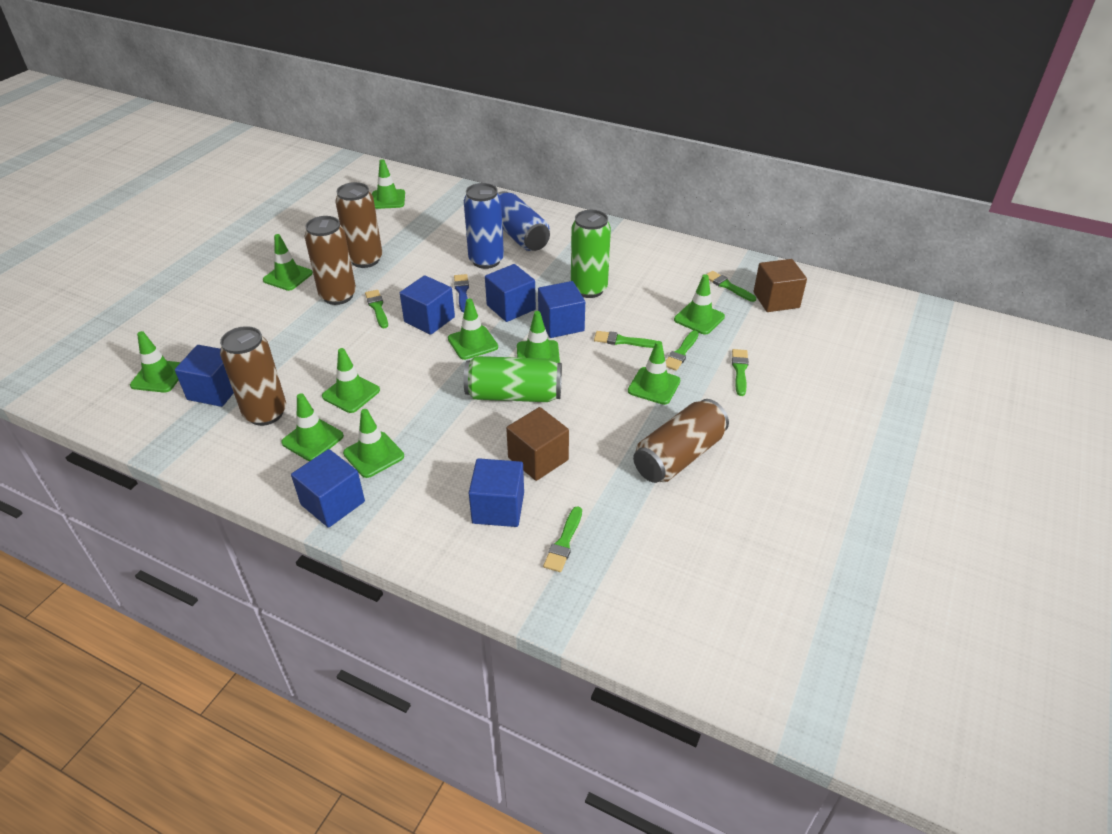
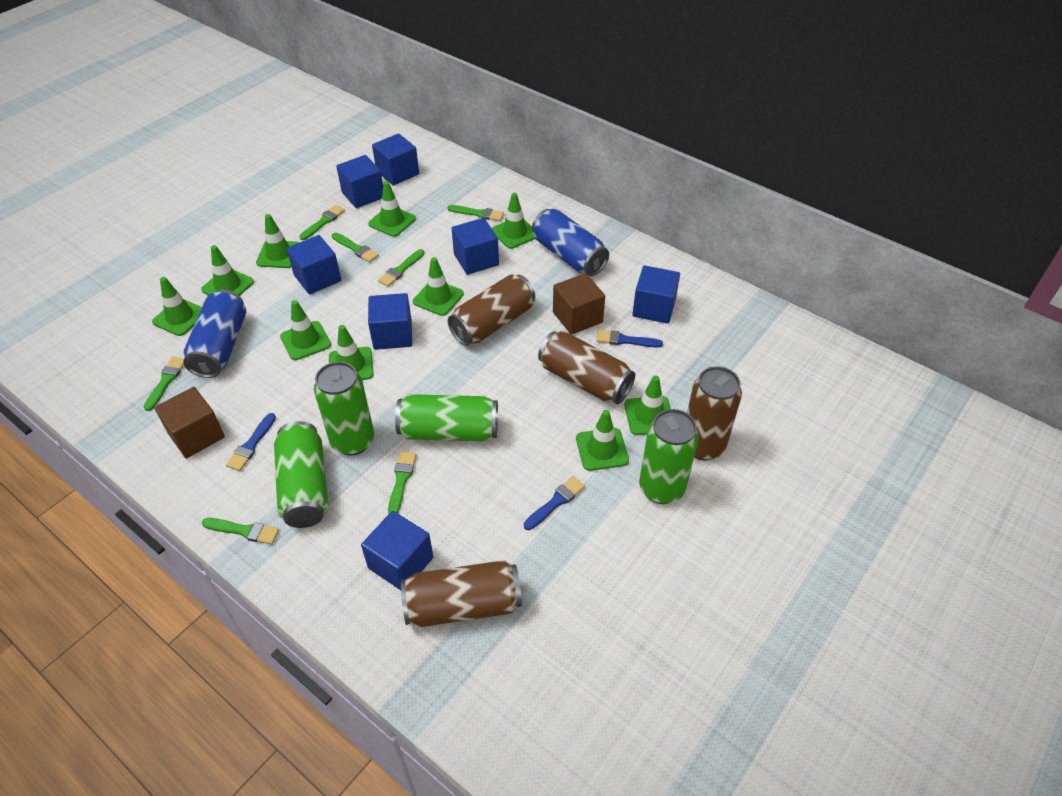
blue brush: [454,274,469,312] = 1 -> [226,413,276,471] [524,476,585,530] [596,330,663,348] = 3
blue cube: [175,345,234,407] [291,449,365,528] [400,275,455,335] [469,458,524,527] [485,264,536,322] [538,281,585,338] = 6 -> [287,235,341,295] [336,155,383,208] [361,511,433,590] [368,293,412,350] [372,133,419,186] [452,218,499,275] [632,265,680,324] = 7
green brush: [365,290,388,328] [543,506,582,572] [594,331,656,348] [666,330,699,371] [706,271,756,302] [732,349,749,396] = 6 -> [144,357,184,411] [202,518,279,545] [299,205,345,240] [332,233,379,262] [378,249,424,287] [388,451,417,514] [448,205,504,221] = 7
green can: [464,356,562,402] [571,210,611,298] = 2 -> [274,421,328,528] [314,362,374,456] [395,394,498,441] [639,409,699,504] = 4

